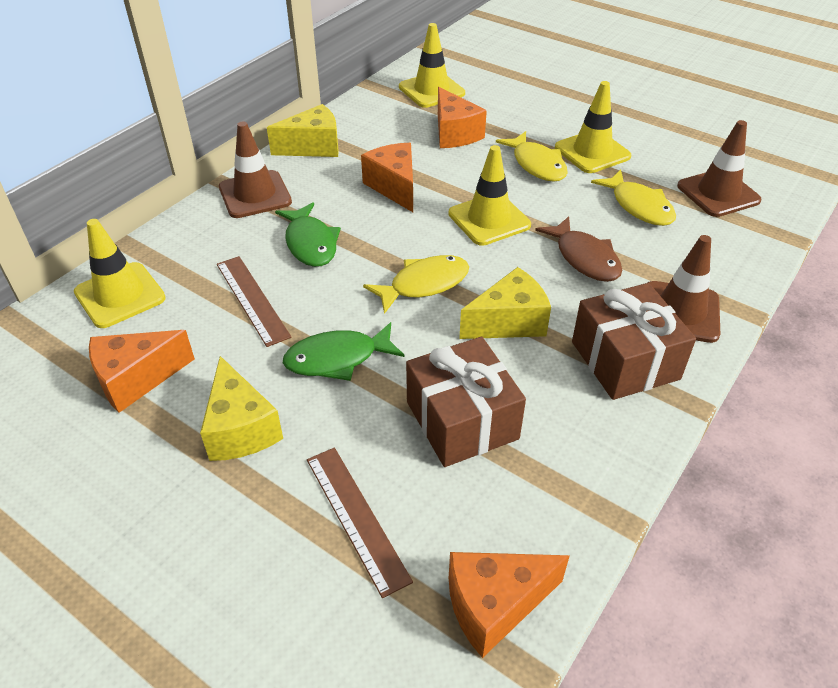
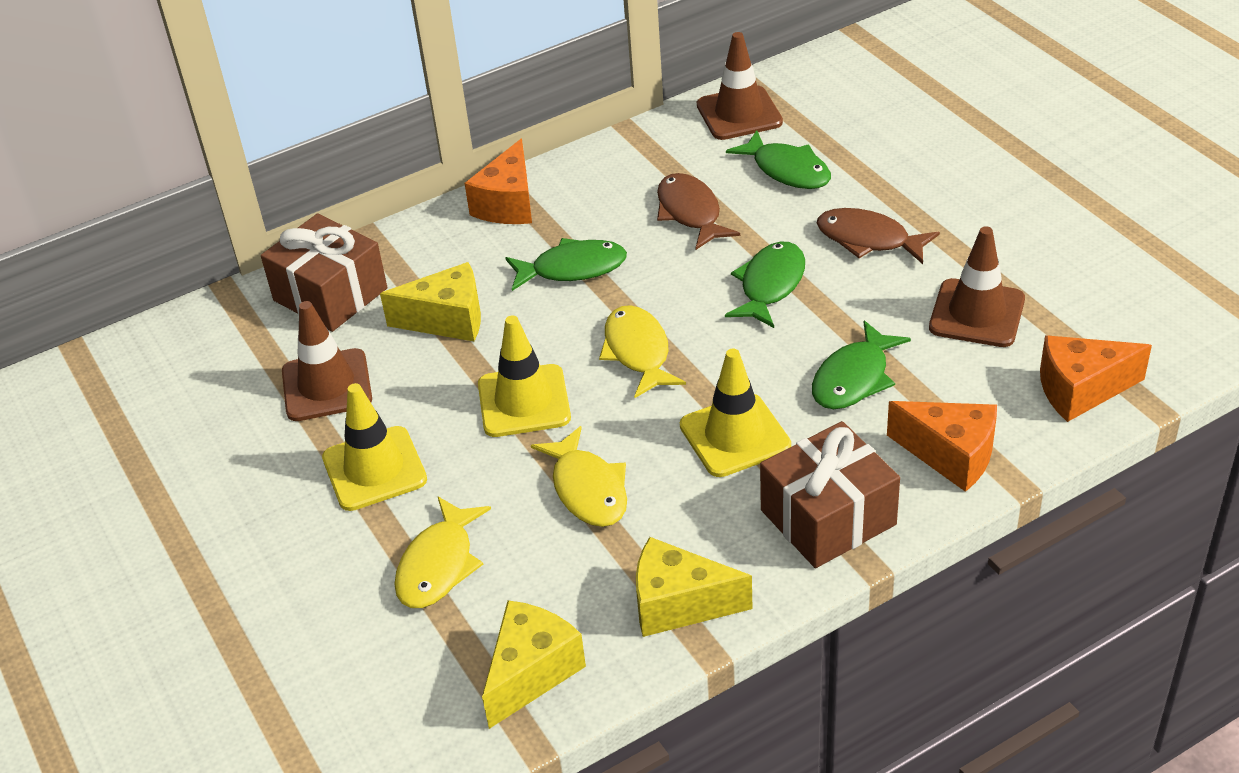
brown fish: [535,216,622,282] = 1 -> [657,173,740,250] [817,208,940,264] = 2
brown ruler: [217,256,291,347] [307,447,413,598] = 2 -> none = 0
green fish: [275,202,341,267] [283,322,405,381] = 2 -> [505,238,627,291] [725,242,805,328] [726,130,831,189] [812,320,911,409] = 4
orange cheese: [89,330,195,413] [361,143,413,212] [438,87,487,148] [449,552,570,658] = 4 -> [464,139,532,224] [887,401,997,492] [1040,335,1152,422] = 3
yellow traffic cone: [74,219,166,328] [399,23,465,108] [448,145,531,246] [555,81,631,173] = 4 -> [322,383,427,511] [478,316,571,437] [680,349,791,477] = 3

